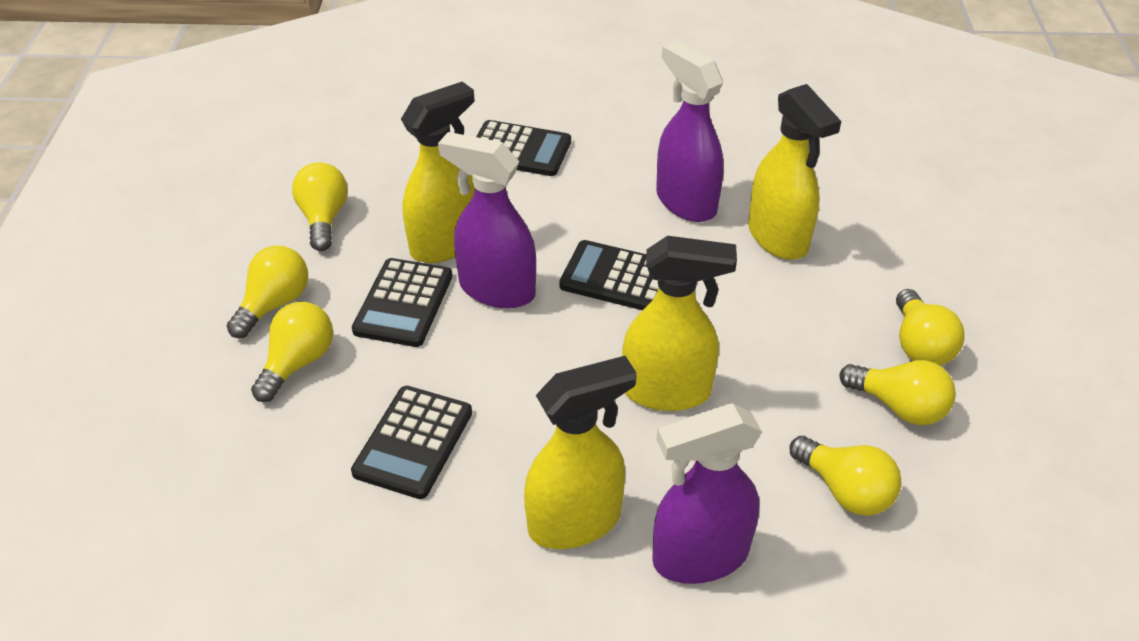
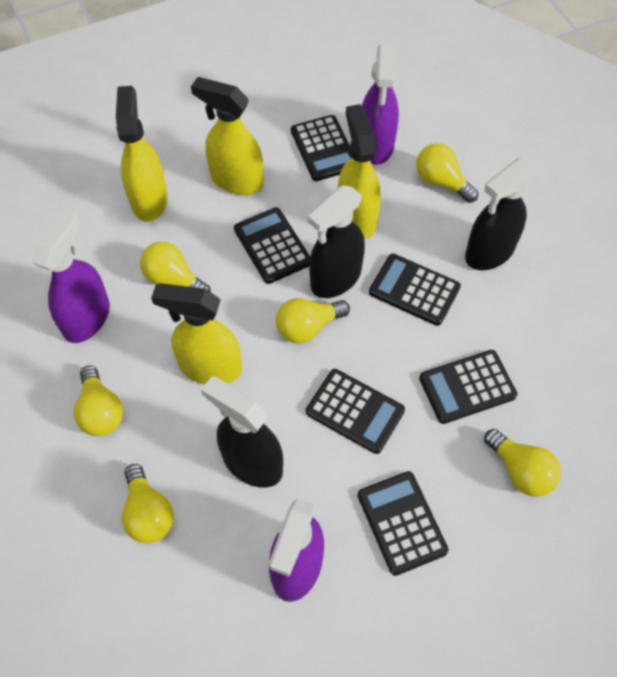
black calculator: [351,386,472,499] [352,258,453,347] [476,120,571,176] [559,240,659,310] = 4 -> [234,207,310,284] [291,115,351,181] [306,369,405,454] [358,471,449,576] [369,254,461,326] [419,350,517,424] = 6
black spray bottle: none = 0 -> [201,376,283,488] [308,186,365,298] [465,158,538,270] = 3

